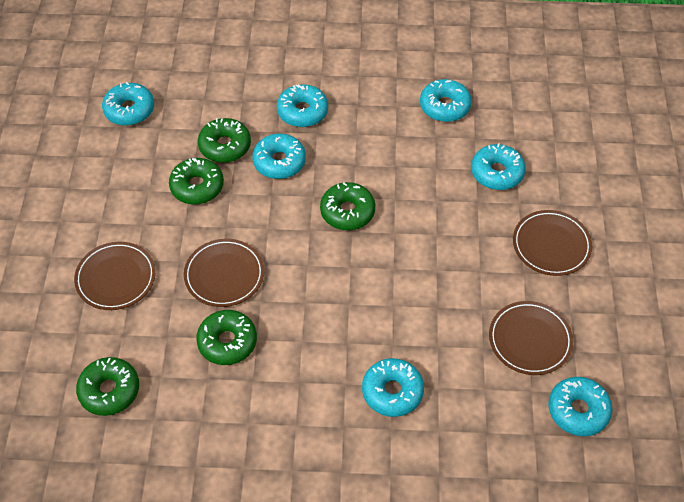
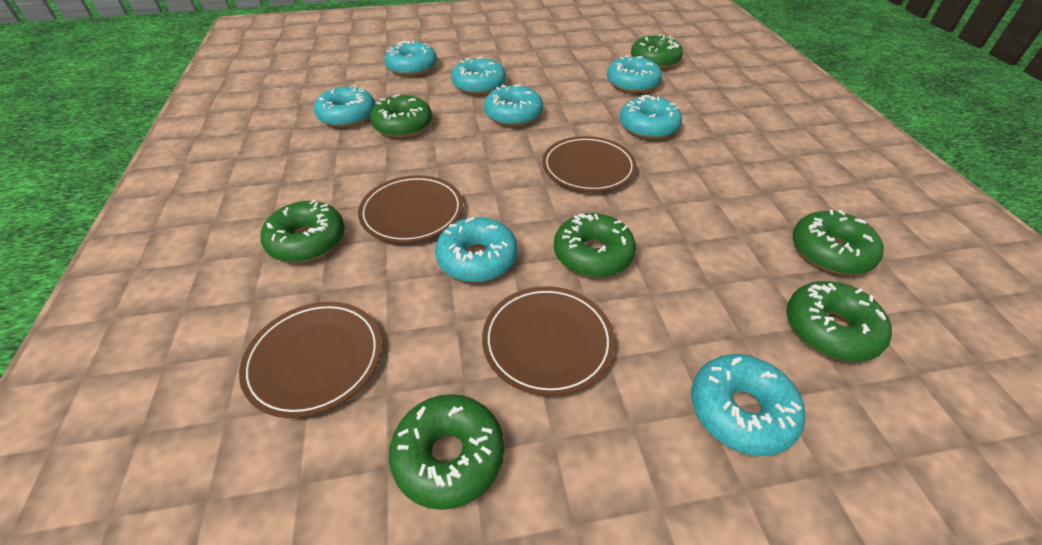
green donut: [76,357,139,416] [169,158,224,204] [196,310,257,365] [198,118,251,163] [320,182,375,230] = 5 -> [260,200,345,263] [370,94,432,138] [389,394,504,510] [554,213,636,278] [631,34,683,69] [787,281,892,362] [793,209,884,275] = 7
turquoise donut: [102,82,154,126] [252,134,306,179] [277,84,328,127] [362,358,424,417] [420,79,472,122] [471,143,526,190] [548,377,612,436] = 7 -> [314,85,375,128] [384,41,437,76] [435,217,518,282] [451,57,506,95] [484,85,543,126] [607,55,662,93] [619,95,682,139] [691,354,805,456] = 8

